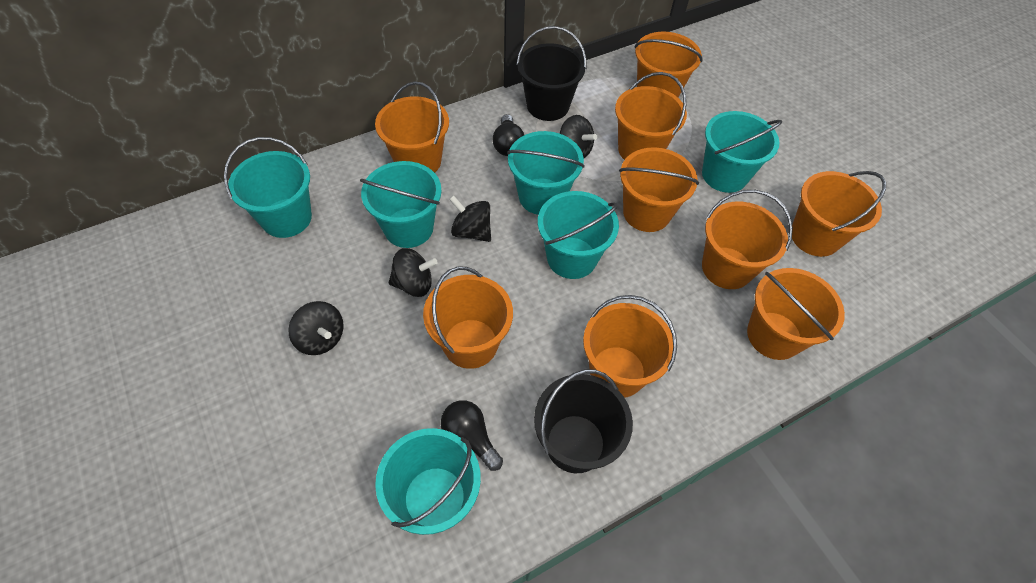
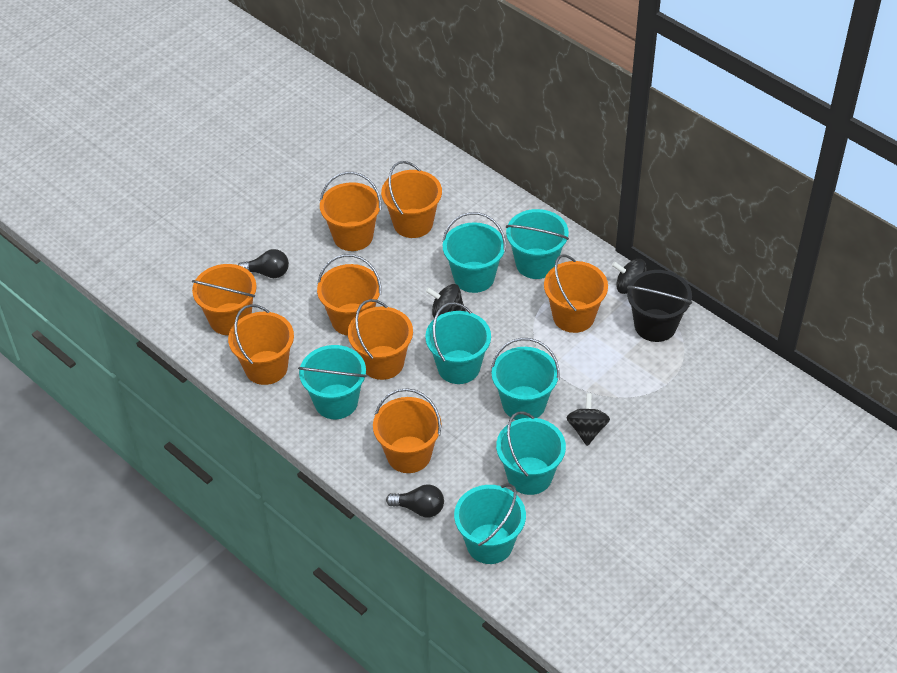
black bucket: [517,26,587,121] [534,369,633,473] = 2 -> [627,270,692,342] = 1
black spinning top: [288,301,344,355] [389,248,438,297] [449,195,491,242] [560,115,597,158] = 4 -> [426,284,466,318] [566,393,610,446] [612,259,647,294] = 3
orange bucket: [375,81,449,173] [423,266,513,369] [583,295,677,398] [615,72,687,160] [619,147,699,232] [634,32,703,97] [702,190,793,289] [747,268,845,360] [792,171,886,257] = 9 -> [192,264,257,335] [228,304,294,385] [317,254,381,336] [320,172,381,251] [348,299,413,380] [373,388,442,473] [381,161,442,238] [544,255,608,333] = 8
turquoise bucket: [224,137,312,238] [360,161,442,248] [375,428,481,535] [507,131,585,215] [538,191,619,279] [702,111,782,193] = 6 -> [298,345,367,419] [425,302,491,384] [442,212,506,293] [454,484,526,564] [491,338,560,420] [496,411,566,495] [506,209,569,279] = 7

